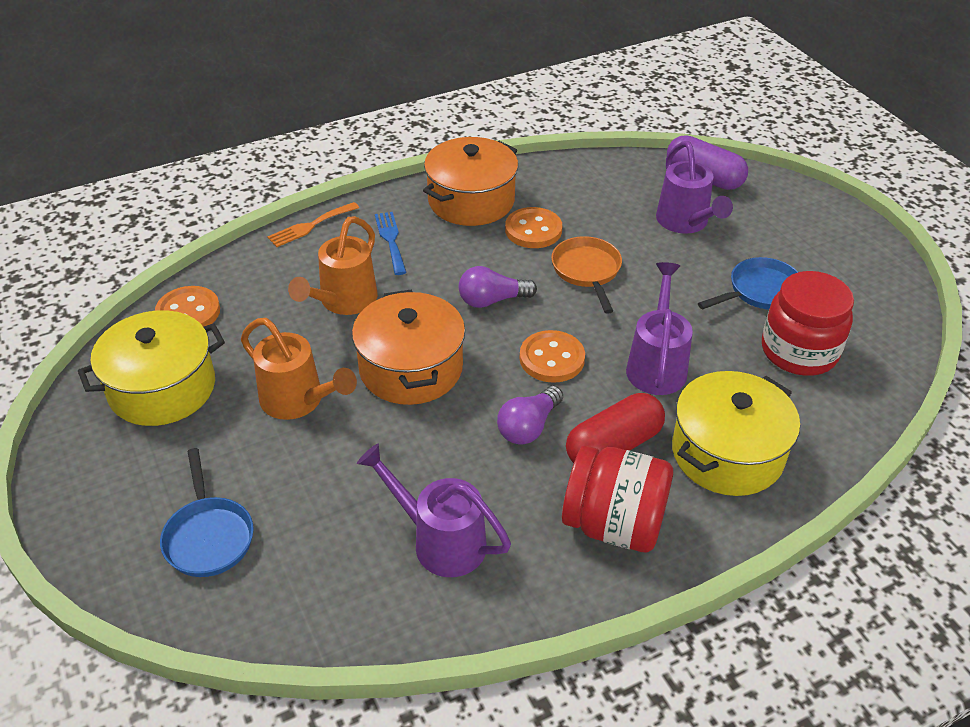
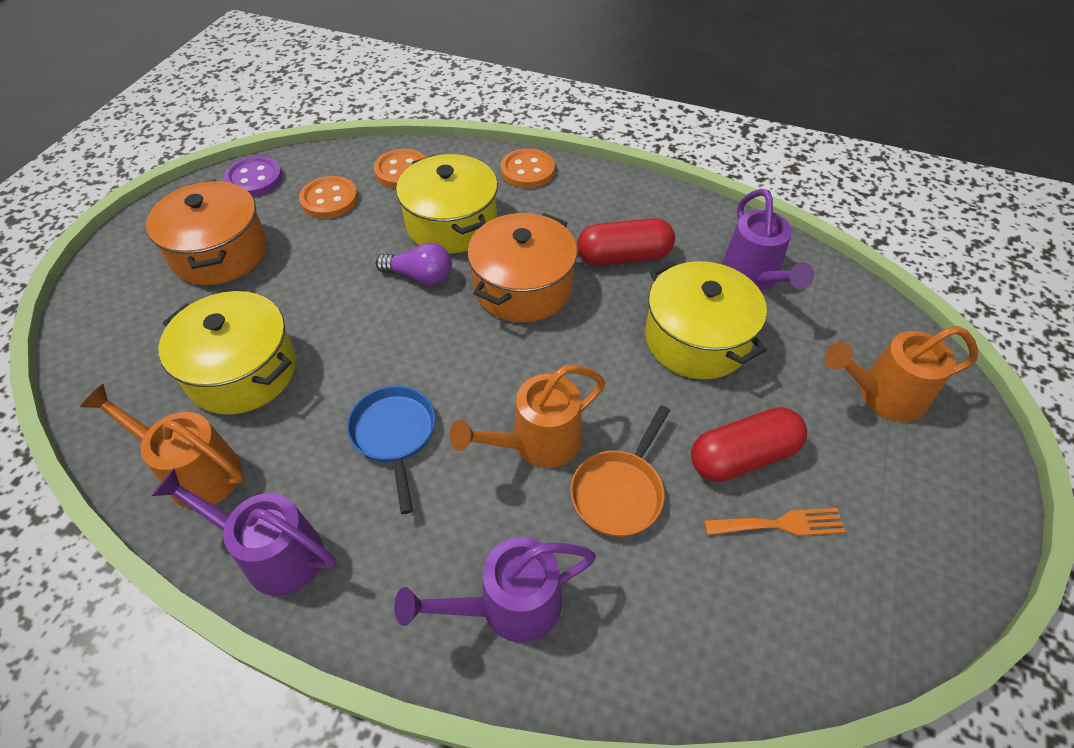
blue fork: [375,212,407,275] = 1 -> none = 0
blue pan: [160,448,254,577] [698,257,798,309] = 2 -> [347,386,435,514] = 1
orange watering can: [241,318,357,420] [288,216,378,315] = 2 -> [80,384,244,509] [449,365,605,468] [825,326,979,422] = 3
purple button: none = 0 -> [224,156,282,197] = 1
purple capsule: [667,135,748,190] = 1 -> none = 0
purple light bulb: [459,266,537,308] [497,386,563,445] = 2 -> [376,243,452,285] = 1
red capsule: [566,393,665,463] = 1 -> [577,218,675,266] [691,407,807,482] = 2
red jar: [562,446,673,552] [762,271,854,376] = 2 -> none = 0
yellow pot: [78,310,225,426] [672,371,800,496] = 2 -> [158,291,296,415] [396,154,498,254] [645,261,767,379] = 3

